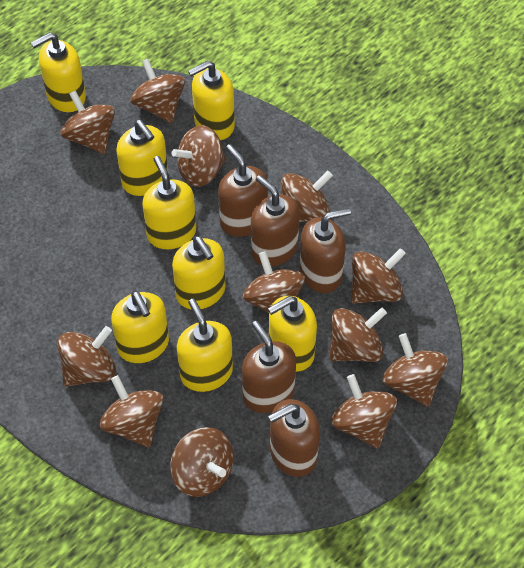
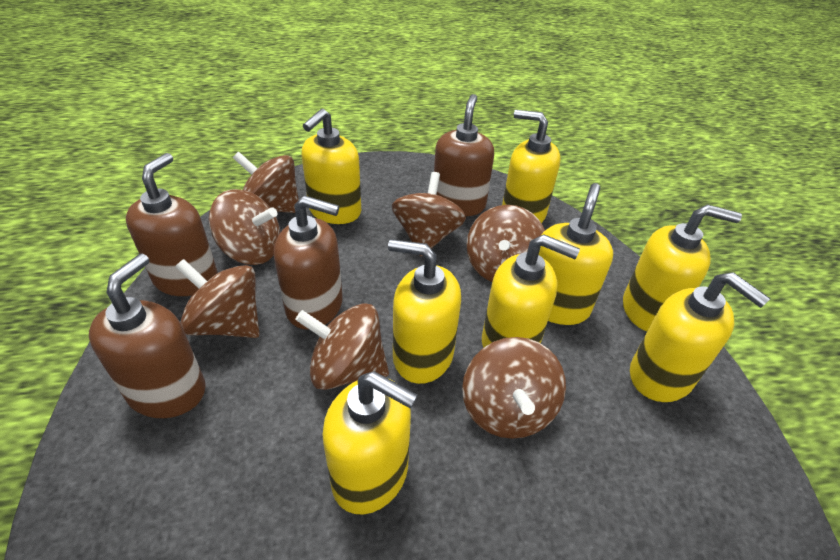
brown soap dispenser: [218,144,268,237] [242,321,296,413] [251,175,300,267] [268,399,320,477] [300,208,351,293] = 5 -> [89,253,206,418] [126,153,218,296] [274,196,343,330] [434,94,494,216] = 4
brown spinning top: [58,326,116,387] [60,90,115,154] [100,375,163,447] [130,59,185,123] [170,427,233,497] [172,125,226,187] [243,251,305,313] [281,170,333,222] [329,307,387,362] [331,374,397,448] [351,248,406,304] [382,333,448,407] = 12 -> [175,259,260,338] [209,189,280,265] [233,152,299,213] [295,303,389,390] [392,172,466,256] [462,337,566,439] [467,205,545,282] = 7

